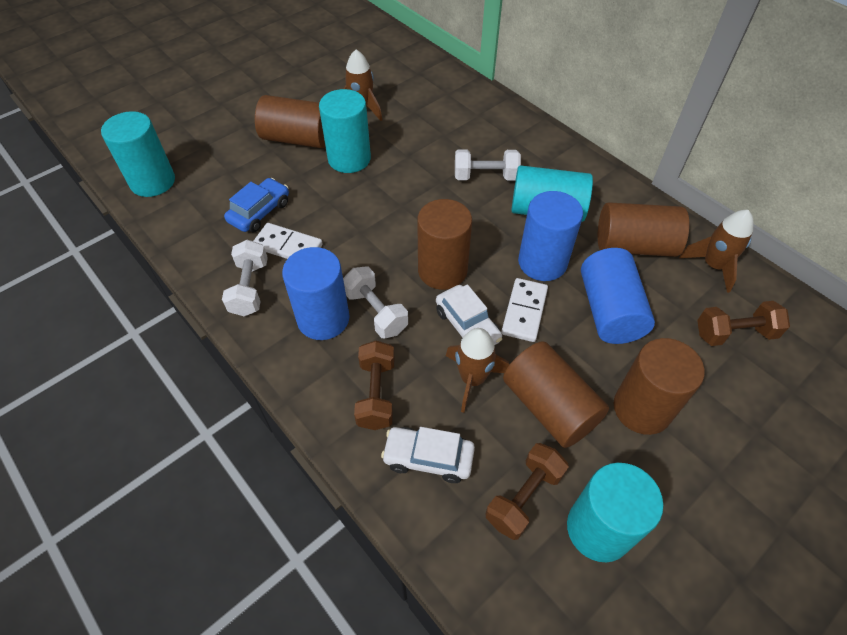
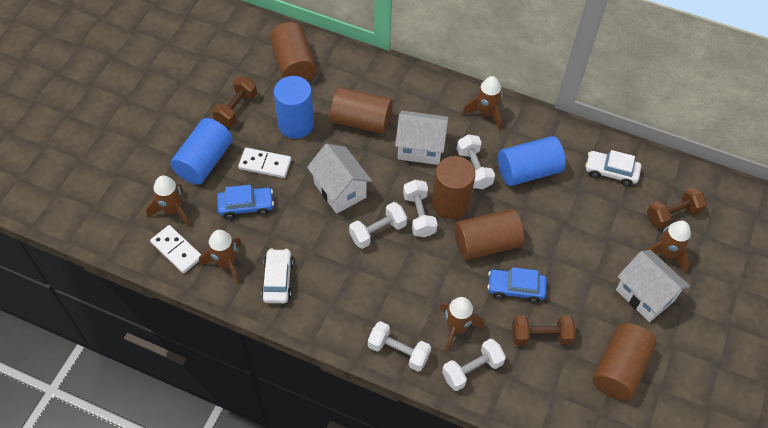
blue car: [224,178,289,232] = 1 -> [217,185,274,219] [487,267,547,303] = 2
brown rocket: [344,49,382,121] [446,328,510,413] [679,210,754,293] = 3 -> [146,175,191,227] [199,230,242,284] [439,297,485,352] [462,76,503,131] [645,221,691,273] = 5
turquoise cylinder: [101,111,175,197] [319,89,371,173] [511,165,593,222] [567,463,664,562] = 4 -> none = 0
white dumbbell: [222,240,268,316] [343,267,408,338] [455,149,521,181] = 3 -> [349,202,407,249] [368,321,431,372] [403,180,438,237] [442,338,506,391] [457,135,495,189] = 5
white house: none = 0 -> [307,144,372,214] [395,111,449,165] [616,250,690,322] = 3

